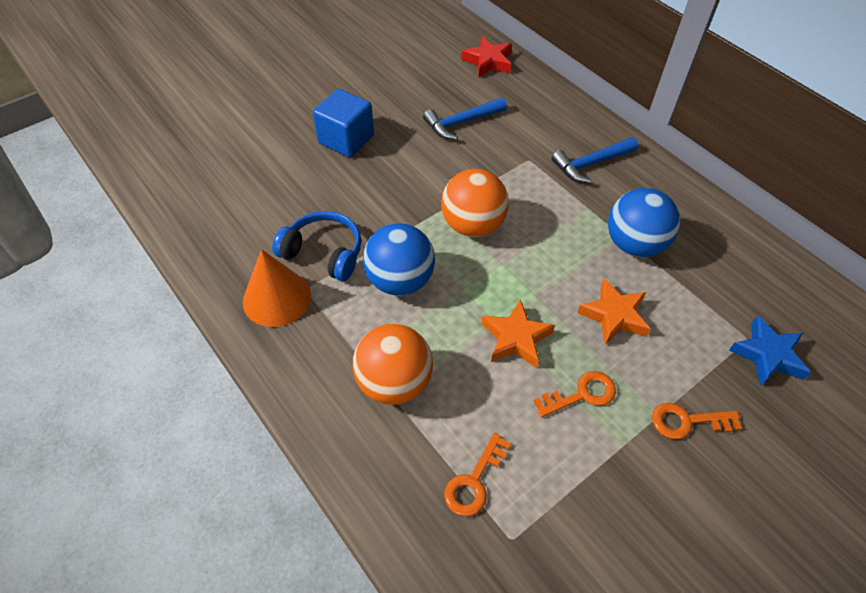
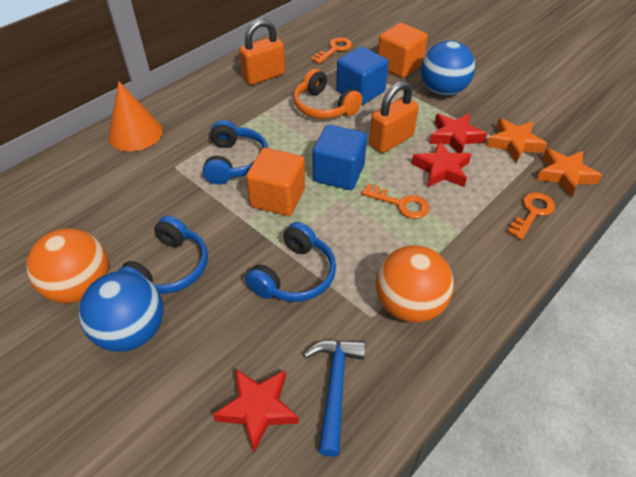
blue cube: [313,89,374,157] = 1 -> [312,125,367,190] [336,46,388,105] = 2
blue hammer: [423,97,507,140] [551,137,638,183] = 2 -> [303,340,365,457] = 1
blue headphones: [272,211,361,281] = 1 -> [118,215,208,294] [203,120,268,184] [245,222,336,302] = 3
blue star: [729,316,811,386] = 1 -> none = 0
orange cube: none = 0 -> [246,148,305,216] [378,23,428,78] = 2
orange headphones: none = 0 -> [293,69,363,119] = 1
orange padlock: none = 0 -> [239,19,285,85] [369,81,419,153] = 2
red star: [461,36,512,77] = 1 -> [213,369,299,452] [411,141,471,188] [429,113,487,153] = 3

